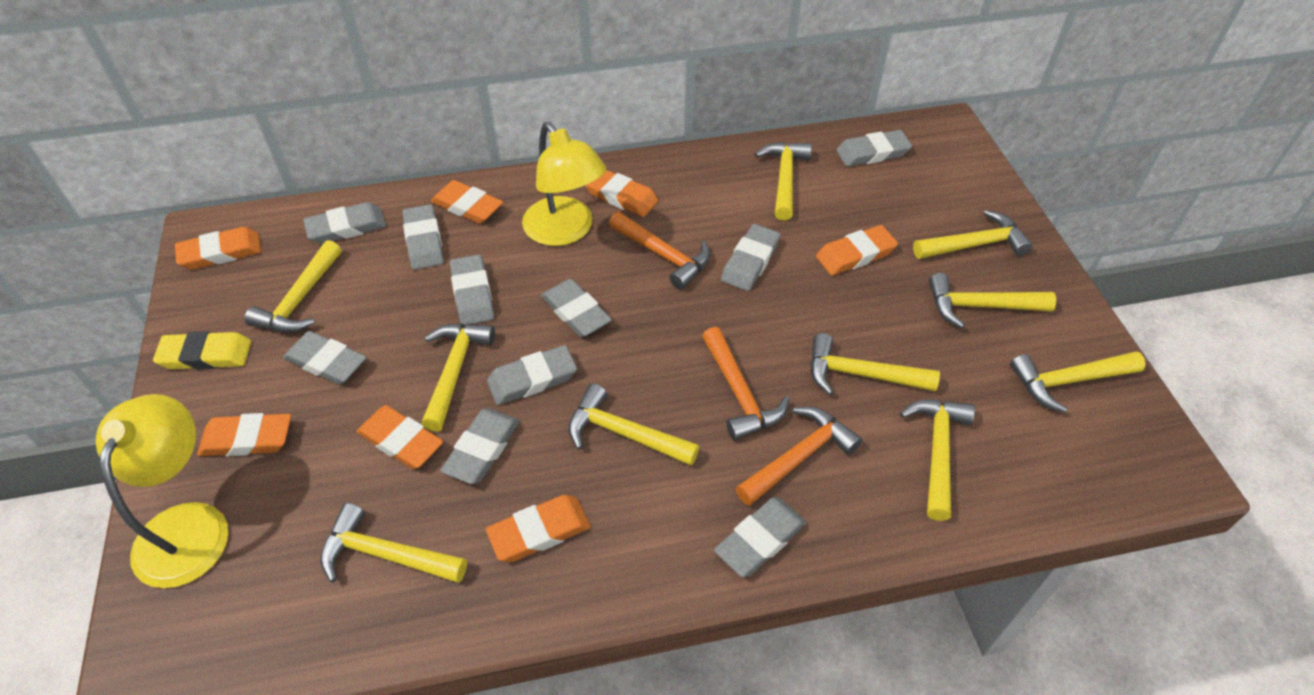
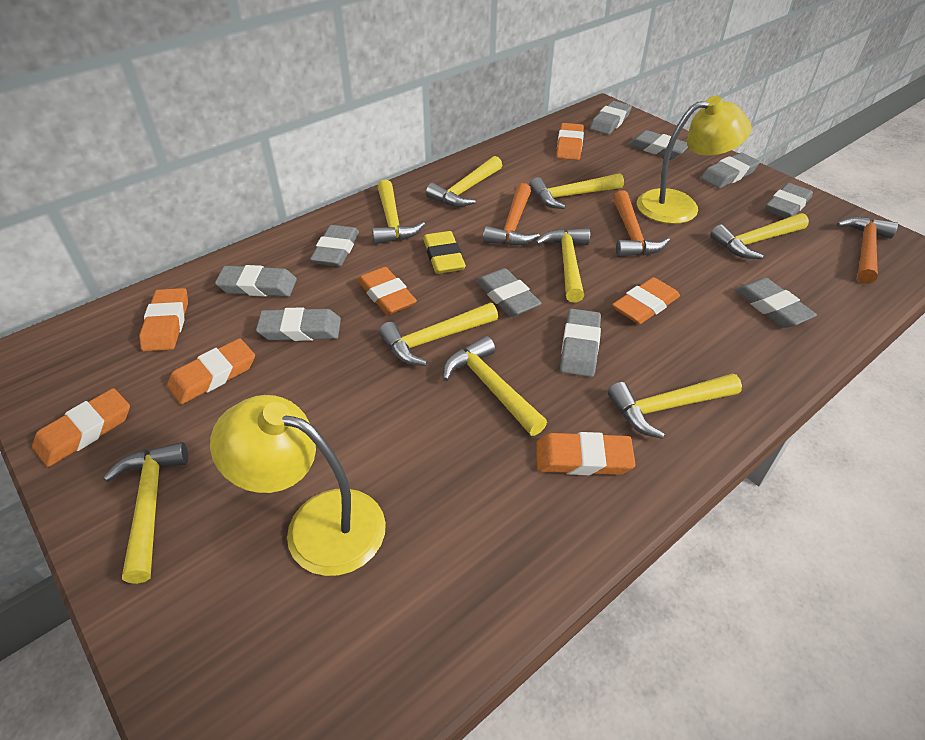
yellow hammer: [245,240,342,333] [320,503,467,583] [421,323,495,432] [568,383,699,466] [755,142,812,221] [810,333,940,395] [900,400,975,521] [913,210,1033,259] [929,273,1056,329] [1010,351,1146,413] = 10 -> [103,442,188,584] [372,179,425,245] [379,303,498,366] [426,156,502,207] [443,336,547,436] [529,173,624,209] [535,228,590,302] [608,374,742,439] [710,213,809,259] = 9

